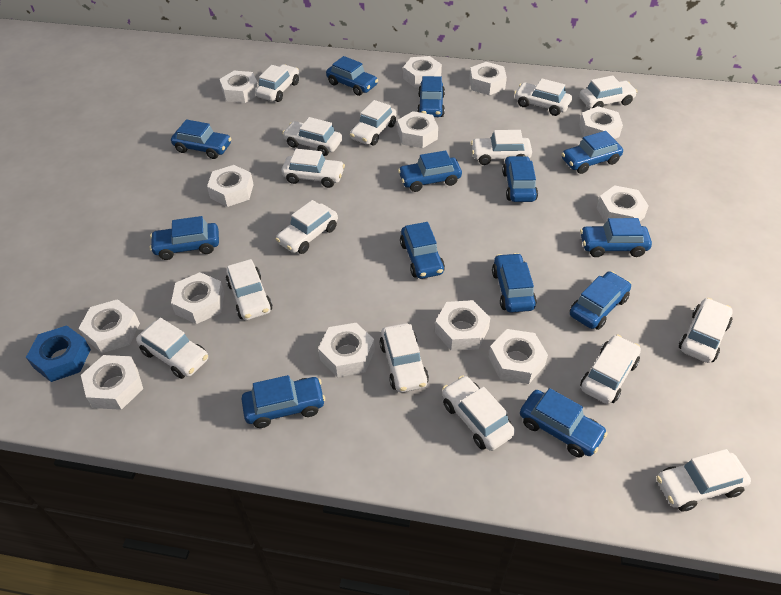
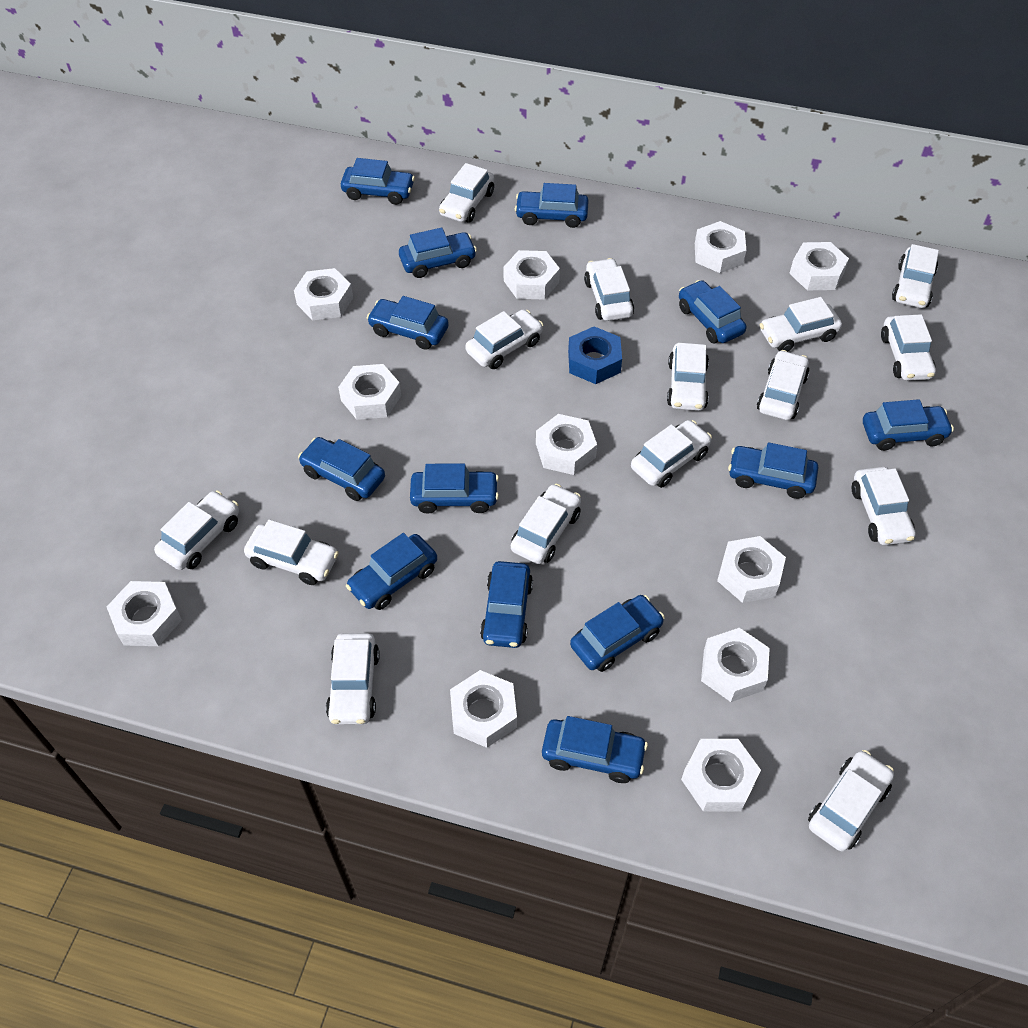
white nut: [78,299,140,353] [81,355,143,410] [171,272,224,324] [207,165,254,207] [219,71,258,103] [318,323,375,377] [397,111,438,148] [403,56,442,88] [435,300,490,351] [470,62,507,95] [489,329,548,384] [579,106,623,139] [597,185,649,223] = 13 -> [107,581,182,646] [294,268,353,320] [338,364,401,420] [450,670,517,748] [504,250,560,300] [536,414,597,475] [681,739,761,811] [695,221,746,273] [701,628,770,702] [717,536,786,603] [789,242,849,290] = 11

